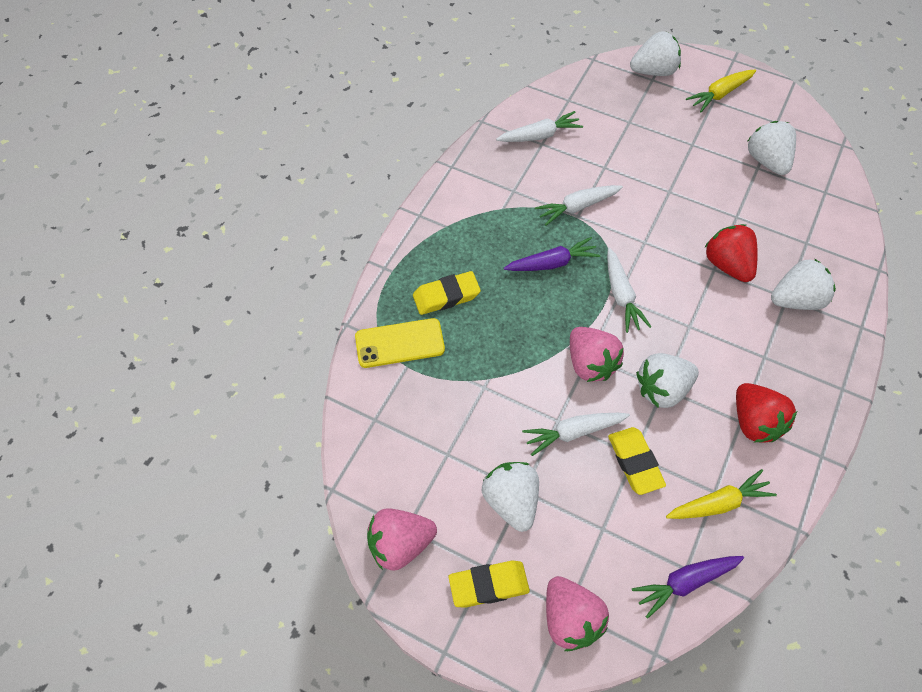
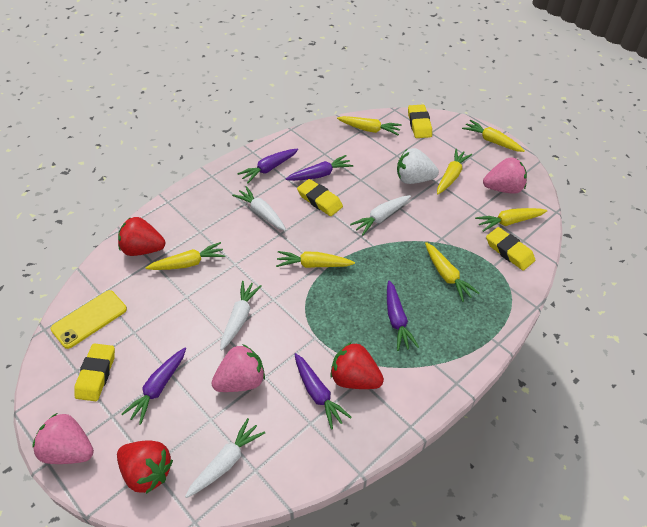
purple carrot: [504,237,600,271] [632,556,744,619] = 2 -> [121,348,186,425] [237,149,298,184] [286,155,353,181] [294,353,352,430] [387,280,419,351] = 5
red strawberry: [705,224,758,282] [736,383,797,443] = 2 -> [117,440,173,494] [118,217,166,256] [330,342,384,389] = 3
white strawberry: [482,462,539,532] [630,31,681,76] [636,353,699,408] [748,121,796,175] [771,259,836,310] = 5 -> [397,148,439,184] = 1
yellow carrot: [666,469,777,519] [686,70,756,112] = 2 -> [145,242,225,270] [276,251,355,268] [337,116,402,135] [425,242,479,302] [437,149,472,194] [462,119,525,152] [475,208,547,232] = 7
yellow eraser: [413,271,481,315] [449,560,530,608] [608,427,666,495] = 3 -> [74,343,115,401] [297,179,343,216] [408,104,432,138] [486,227,535,271] = 4

